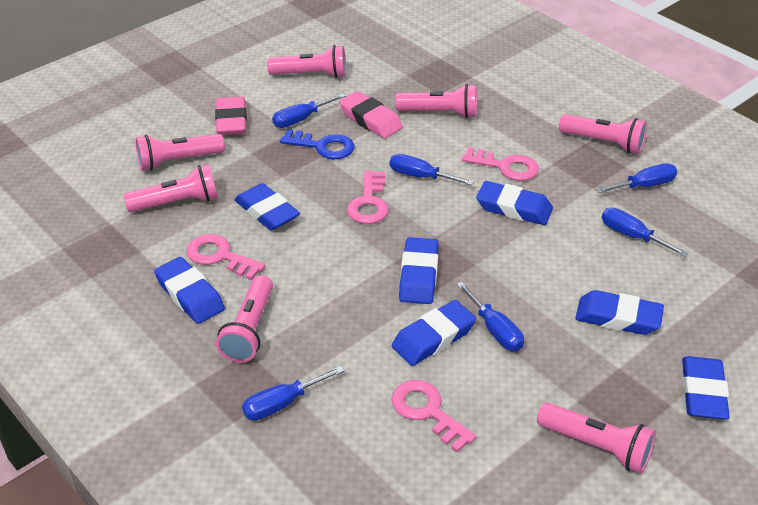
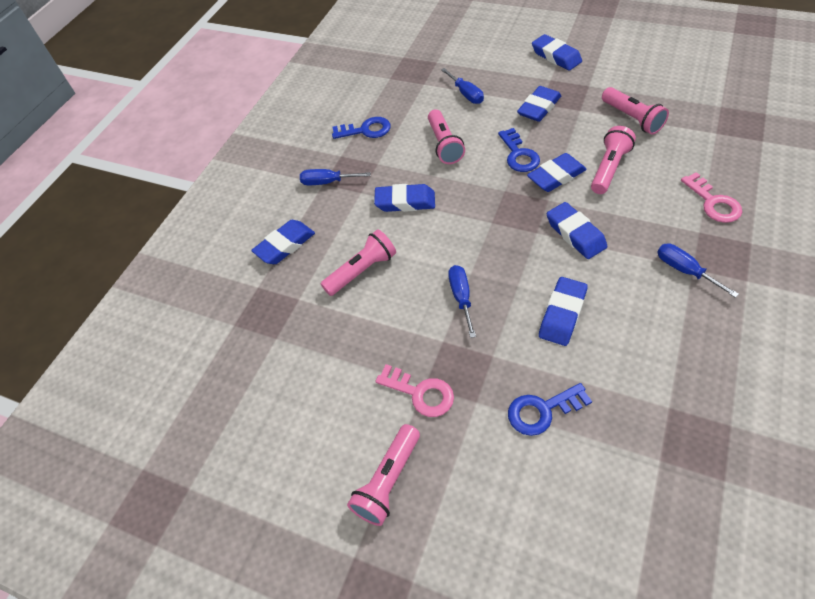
blue key: [280,129,355,159] = 1 -> [332,117,391,139] [498,128,540,172] [508,383,592,436] = 3
blue screwdriver: [242,366,344,421] [272,93,346,128] [390,154,474,185] [457,282,524,351] [596,163,677,193] [602,208,689,257] = 6 -> [300,169,371,185] [441,68,484,104] [448,265,476,338] [657,243,739,298] = 4
pink eraser: [215,97,247,135] [339,91,403,139] = 2 -> none = 0
pink flashlight: [124,164,218,212] [135,134,225,171] [216,275,273,363] [267,45,346,78] [395,84,477,118] [537,402,656,473] [559,114,647,154] = 7 -> [321,230,396,296] [347,424,420,526] [428,109,465,164] [591,126,636,194] [602,87,669,135] = 5
pink key: [187,234,265,280] [347,171,388,224] [391,380,477,453] [462,147,539,181] = 4 -> [376,364,454,417] [681,172,742,223] = 2

